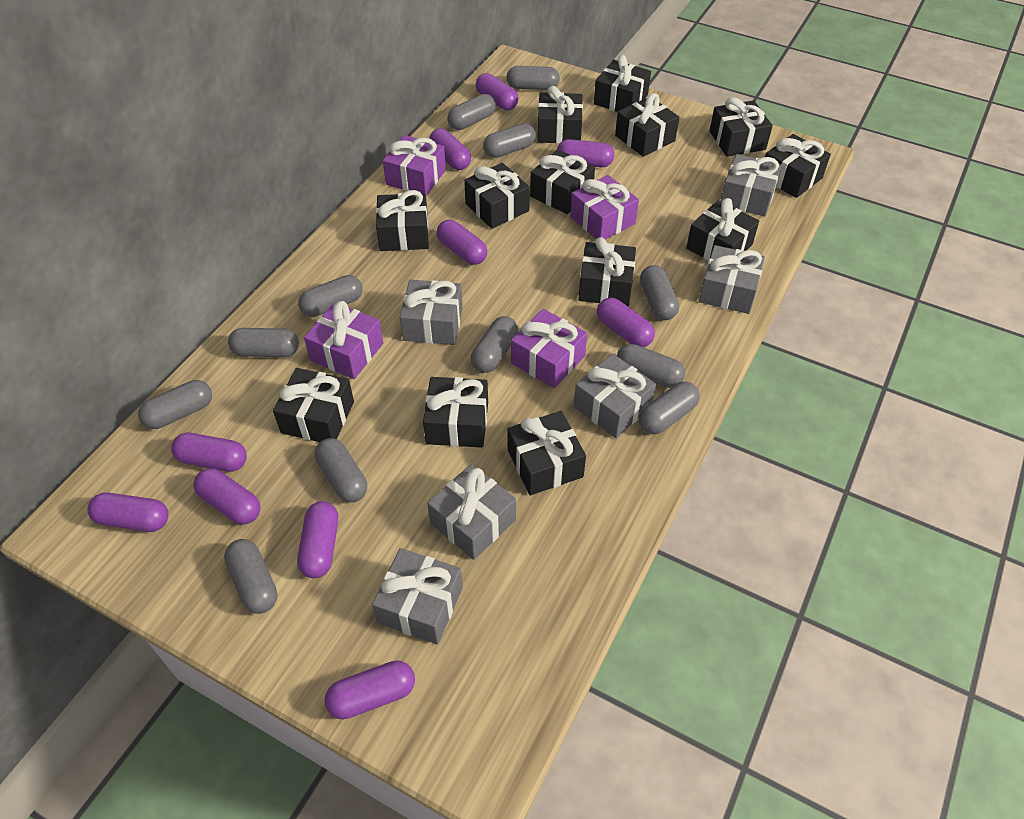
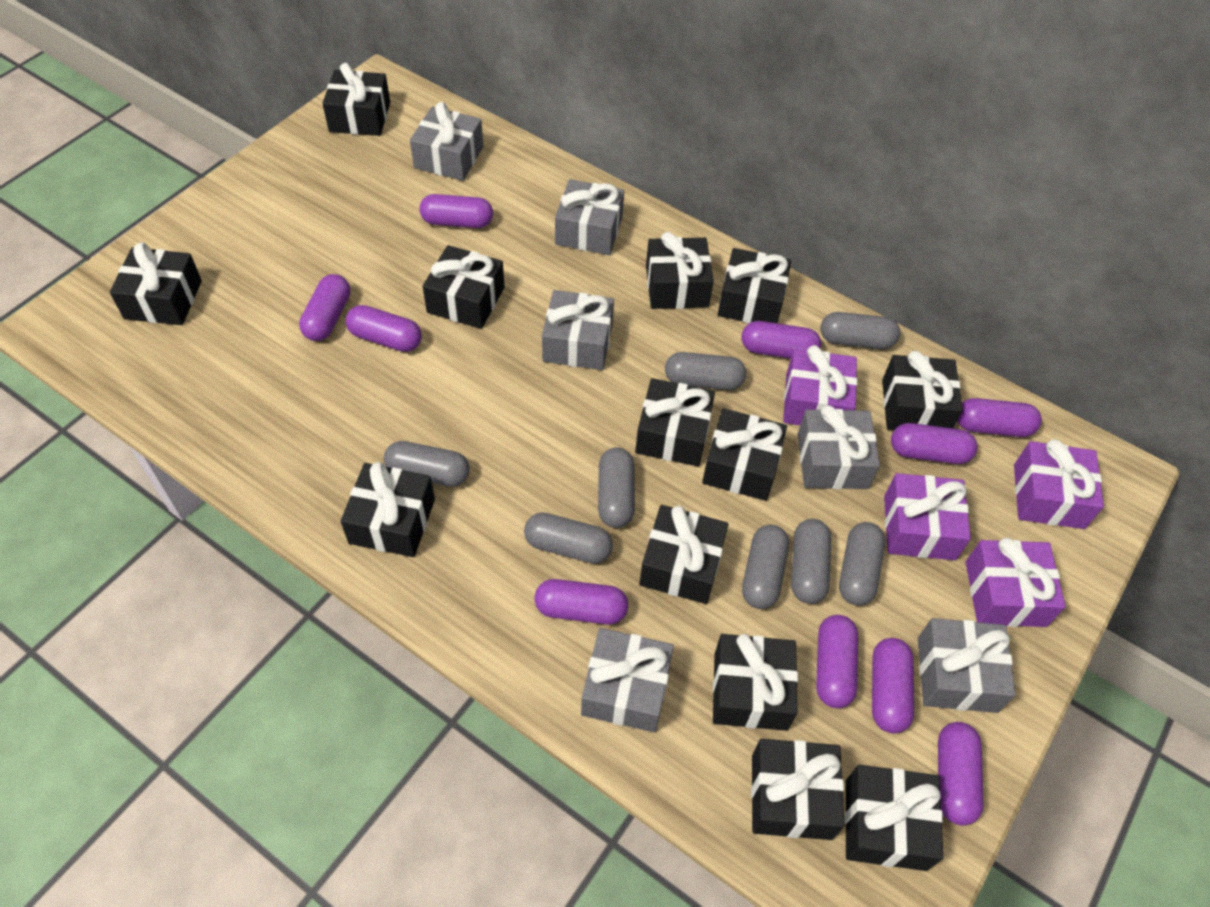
grey capsule: [138,380,212,429] [224,539,277,614] [228,328,299,357] [298,275,363,317] [315,438,367,502] [447,94,496,130] [471,316,518,373] [483,123,536,158] [507,66,560,90] [617,344,685,388] [639,382,700,434] [640,265,679,320] = 12 -> [384,441,470,487] [524,512,613,564] [598,447,635,528] [665,352,746,390] [742,525,789,609] [791,519,831,604] [821,312,900,349] [839,522,885,606] = 8

